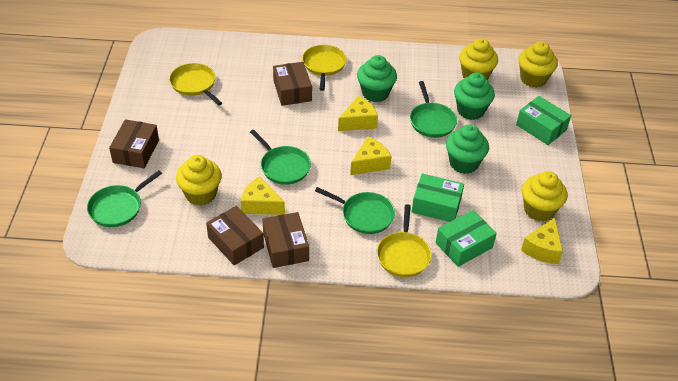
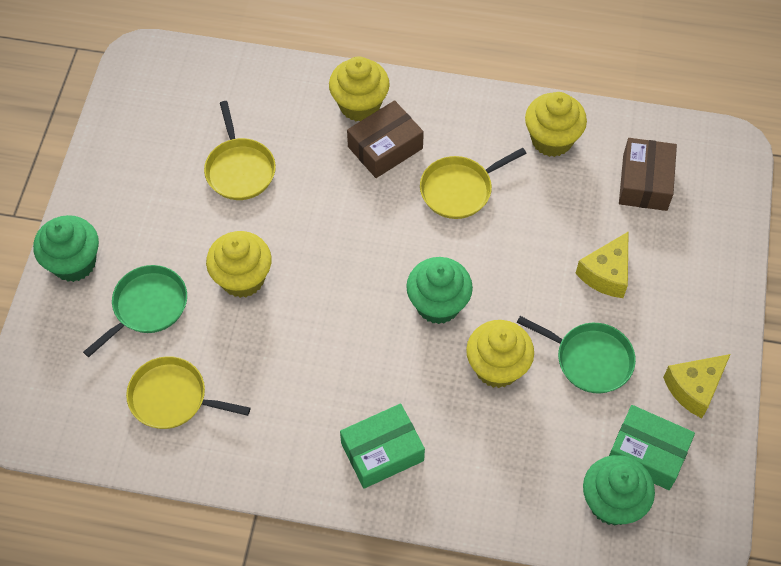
brown box: [109,119,159,168] [206,206,264,265] [263,212,309,268] [273,62,312,106] = 4 -> [347,100,424,178] [619,138,677,211] = 2
green box: [412,173,464,222] [436,210,497,267] [516,96,571,145] = 3 -> [340,403,425,489] [609,405,695,490] = 2
green pan: [87,170,162,227] [250,130,311,185] [315,187,395,234] [410,81,457,138] = 4 -> [83,265,187,357] [517,316,636,394] = 2
yellow cheese: [241,176,285,215] [338,96,378,131] [350,136,391,175] [521,217,563,264] = 4 -> [575,231,629,298] [663,354,731,418] = 2

